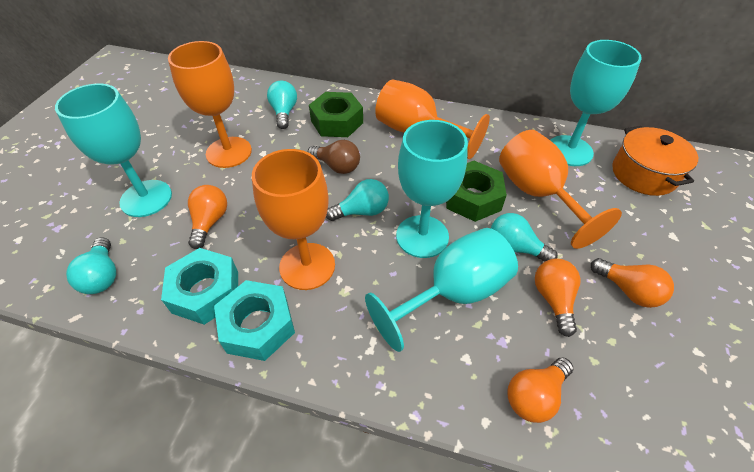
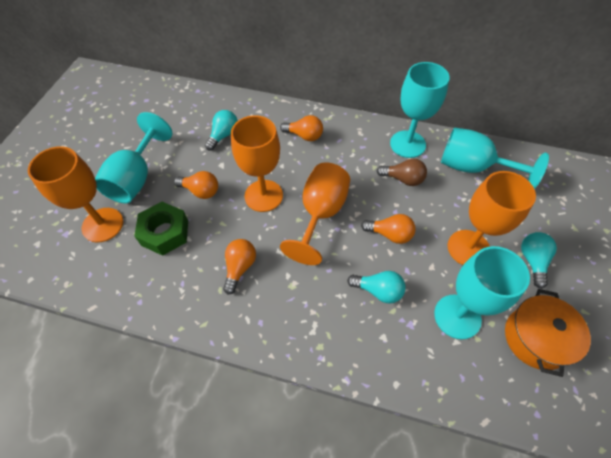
green nut: [309,92,363,137] [446,161,507,222] = 2 -> [134,202,188,256] = 1
turquoise light bulb: [66,237,116,294] [267,81,297,129] [326,179,389,221] [491,213,558,261] = 4 -> [205,110,238,151] [347,271,406,304] [521,232,557,289] = 3
turquoise nut: [161,248,238,325] [214,280,295,361] = 2 -> none = 0

